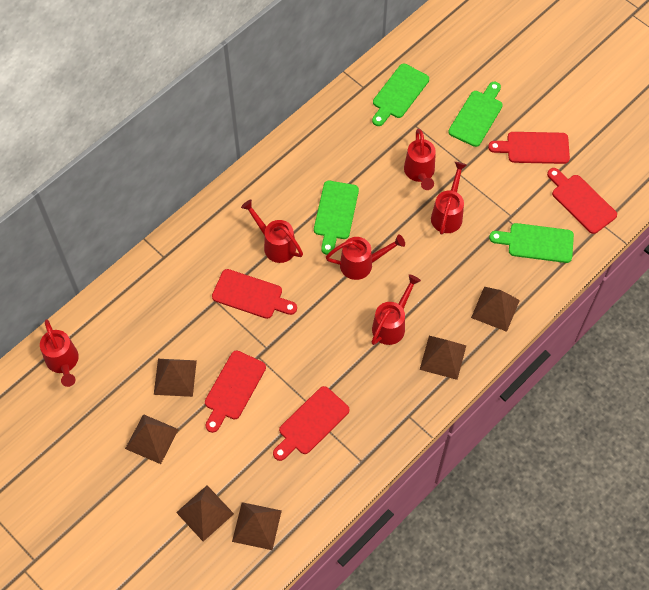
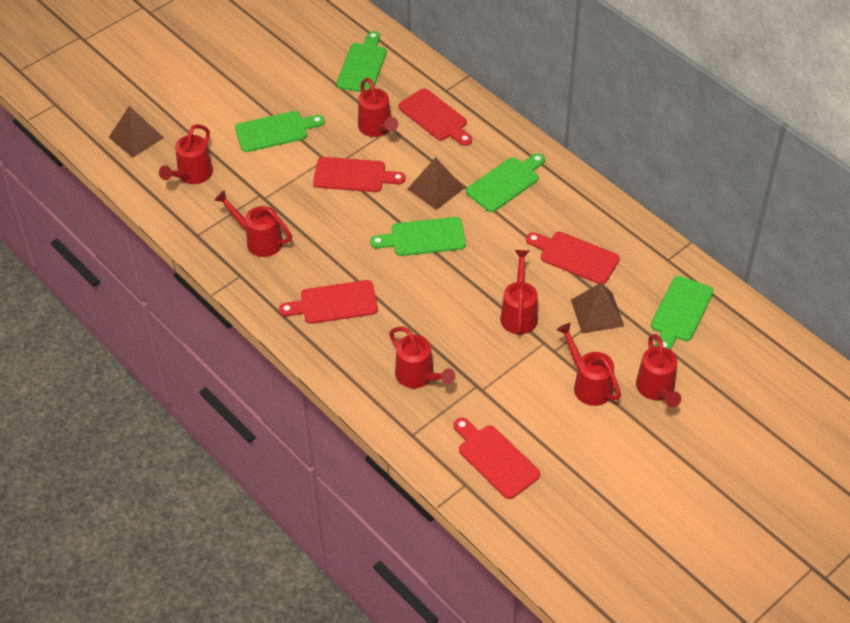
brown pyramid: [125,414,179,464] [154,359,197,397] [176,485,234,542] [232,502,282,550] [420,336,467,380] [471,287,520,332] = 6 -> [109,106,164,158] [408,157,464,210] [571,283,624,334] = 3
green cutting board: [314,181,359,255] [372,64,429,126] [448,82,503,147] [489,223,574,263] = 4 -> [235,111,325,152] [336,31,387,92] [370,217,466,256] [466,153,545,212] [651,276,714,350] = 5
red watering can: [40,319,79,387] [241,199,303,263] [326,234,405,280] [372,274,421,345] [404,129,436,190] [431,162,467,235] = 6 -> [159,124,213,184] [214,190,292,257] [358,78,398,137] [389,327,455,388] [500,250,538,334] [556,323,621,406] [636,334,681,407] = 7

